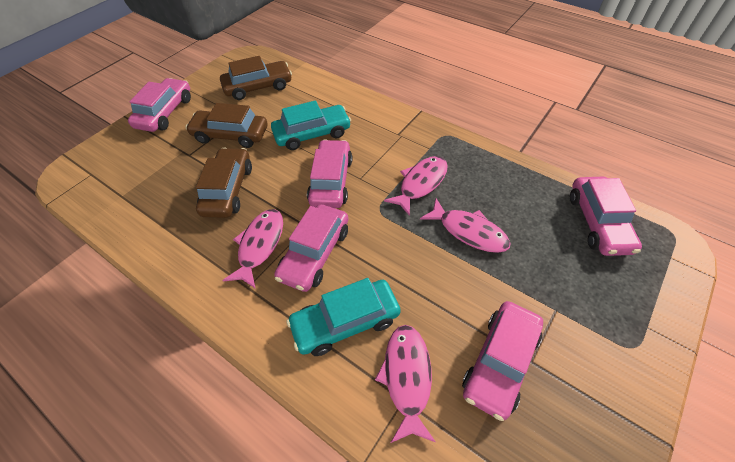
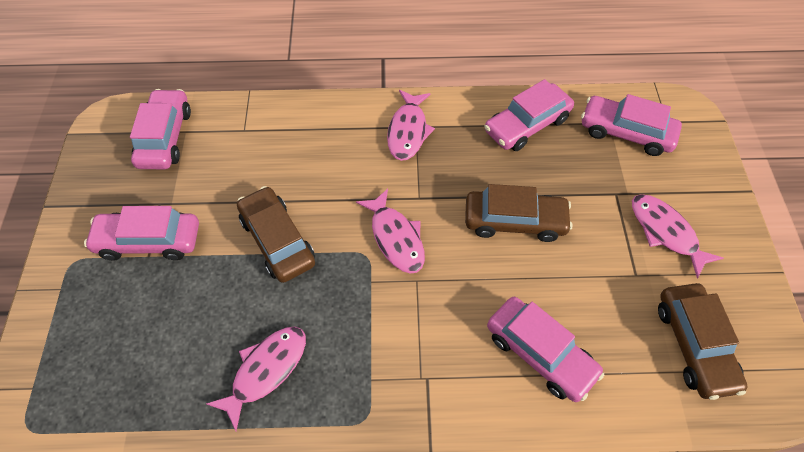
turquoise car: [271,100,351,150] [286,278,401,356] = 2 -> none = 0

